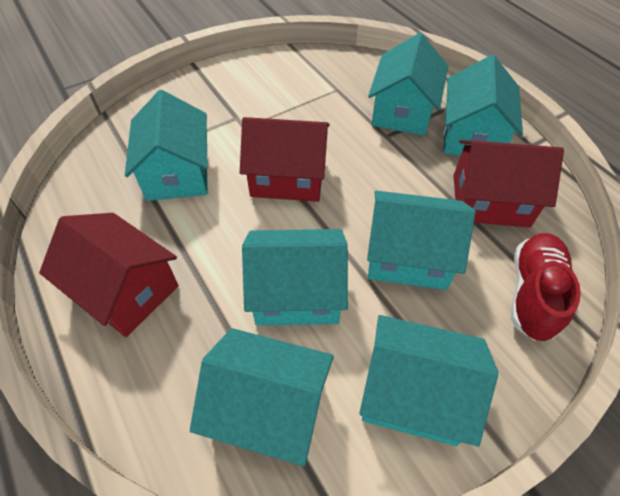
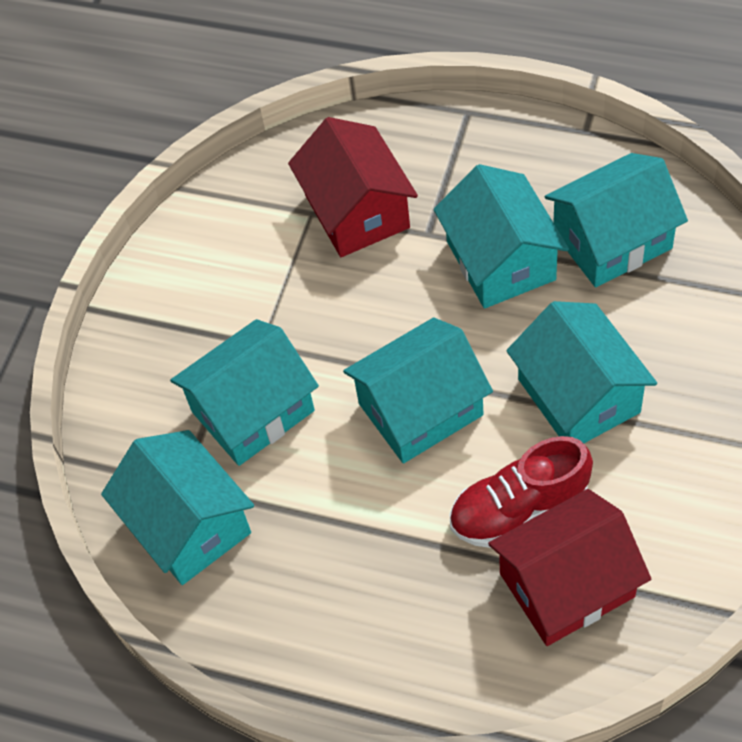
red house: [39,213,179,337] [240,117,329,202] [453,140,564,228] = 3 -> [288,117,418,257] [488,489,651,646] = 2
turquoise house: [125,90,208,201] [190,328,334,466] [242,229,348,326] [359,315,498,447] [367,191,476,290] [368,33,448,136] [443,55,523,156] = 7 -> [101,430,254,585] [170,319,319,466] [343,318,493,463] [434,164,569,309] [506,301,657,443] [545,153,688,288] = 6

